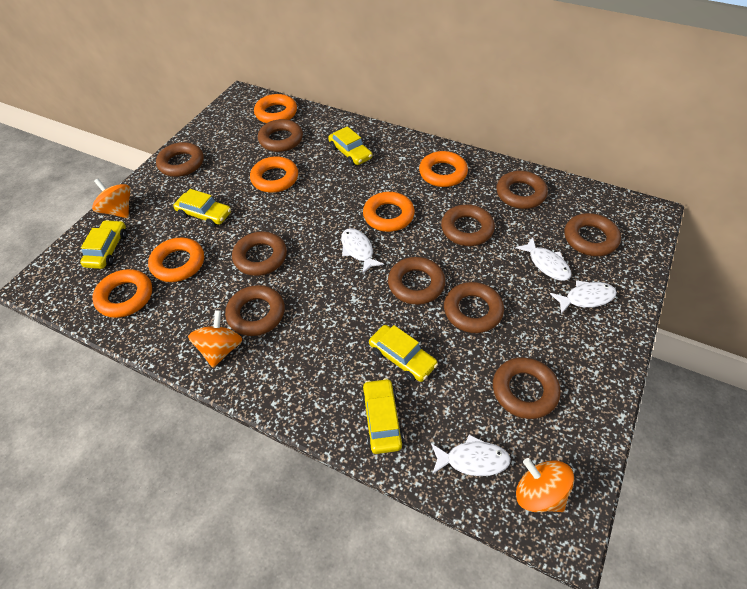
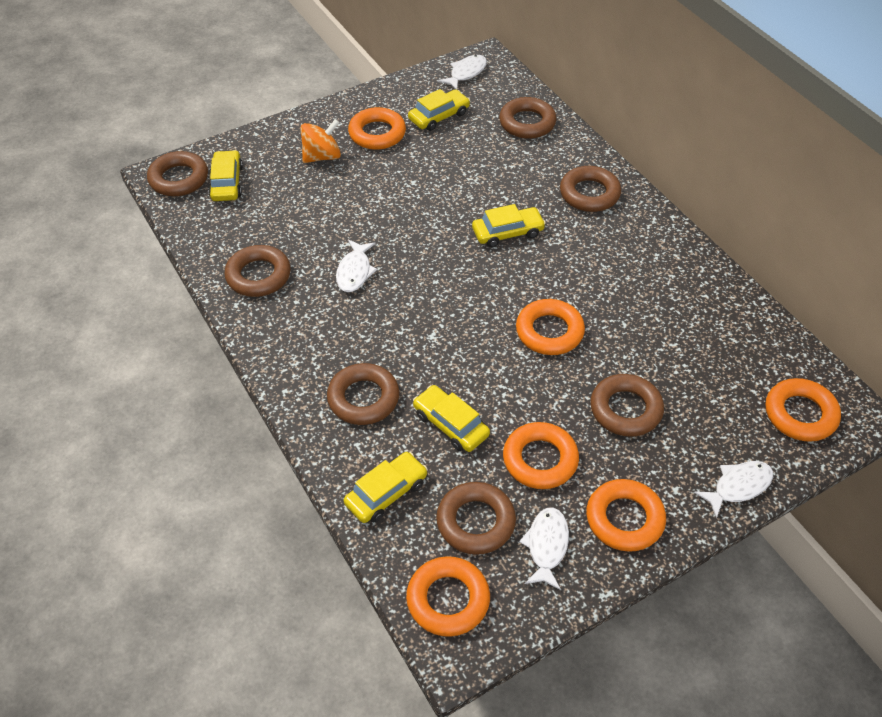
brown ring: [156,142,204,177] [225,285,285,336] [232,231,287,276] [258,119,303,152] [388,257,445,305] [441,204,495,246] [444,282,504,333] [493,357,561,419] [496,171,548,209] [564,213,621,256] = 10 -> [147,151,208,196] [224,245,291,297] [327,363,399,425] [436,482,516,555] [499,97,556,139] [560,166,621,212] [590,374,664,437] = 7
orange spinning top: [92,179,131,218] [188,310,242,368] [516,458,574,512] = 3 -> [300,119,341,163] = 1

